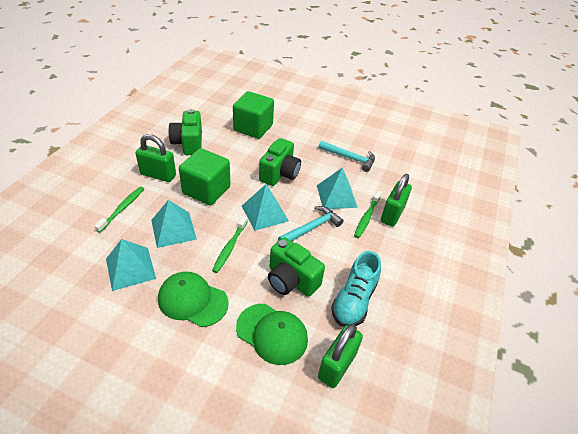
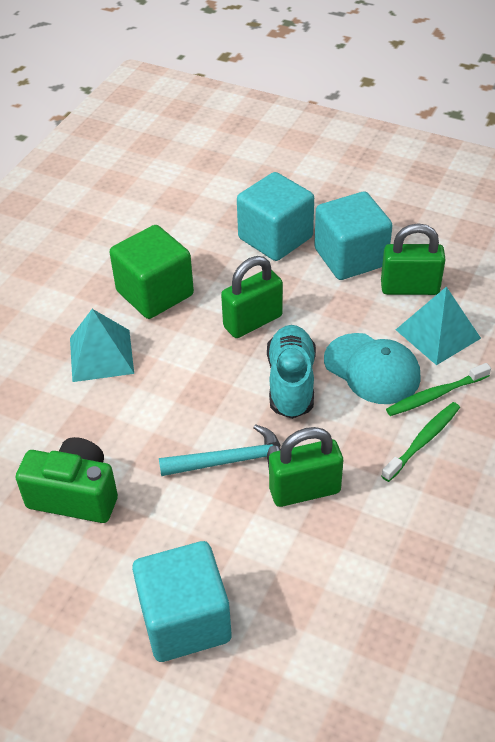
green camera: [168,109,202,155] [259,138,301,186] [268,238,325,297] = 3 -> [16,437,118,523] = 1
green cap: [158,272,229,327] [236,304,308,365] = 2 -> none = 0
green cube: [179,148,231,205] [233,91,274,139] = 2 -> [109,225,194,319] = 1
green toothbrush: [94,186,144,233] [212,216,248,273] [354,191,381,238] = 3 -> [381,402,460,482] [386,363,491,416] = 2
turquoise cap: none = 0 -> [324,333,421,404] = 1
turquoise cube: none = 0 -> [132,541,231,662] [237,172,314,261] [314,192,393,280] = 3
turquoise hammer: [278,206,344,242] [318,141,375,172] = 2 -> [159,424,281,476] = 1
turquoise pyramid: [106,239,156,291] [151,200,197,248] [242,184,289,231] [317,167,358,209] = 4 -> [70,309,134,382] [396,286,481,365] = 2

